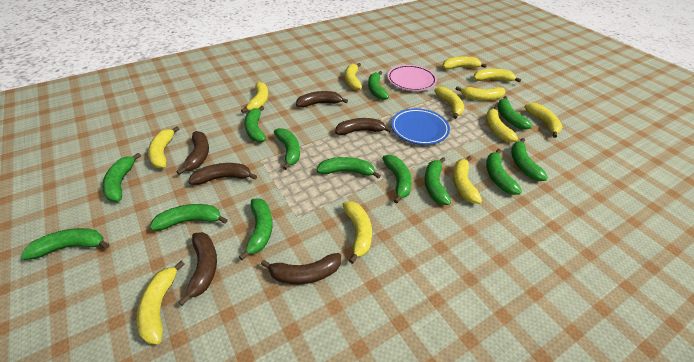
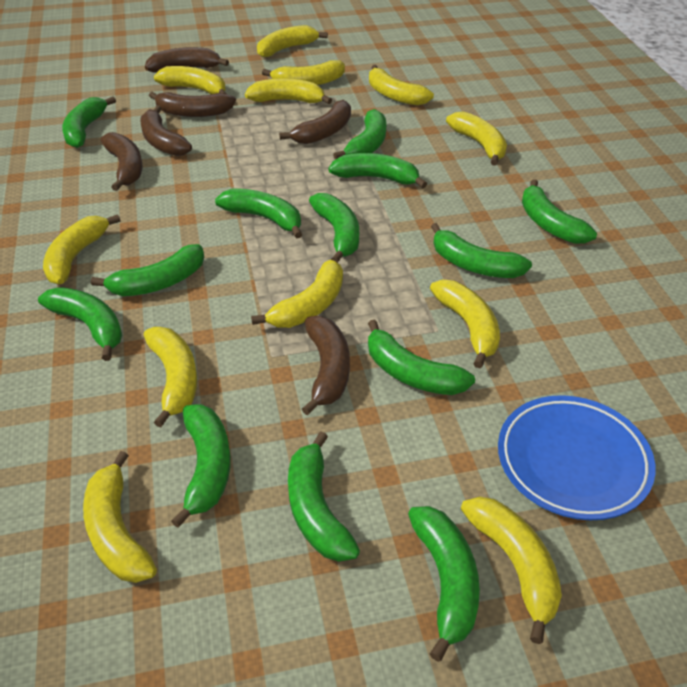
pink plate: [387,65,437,91] = 1 -> none = 0

